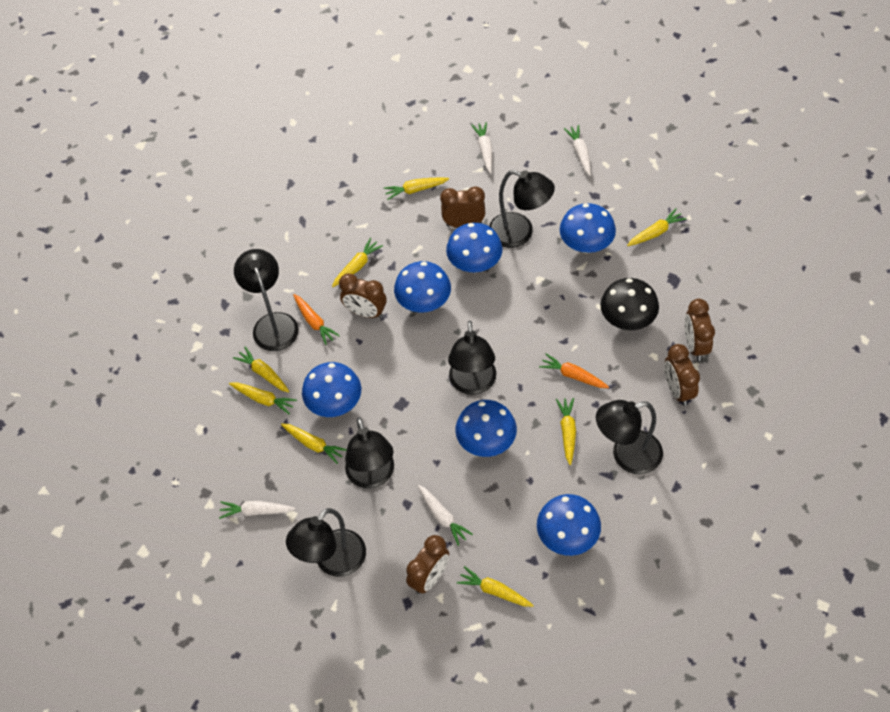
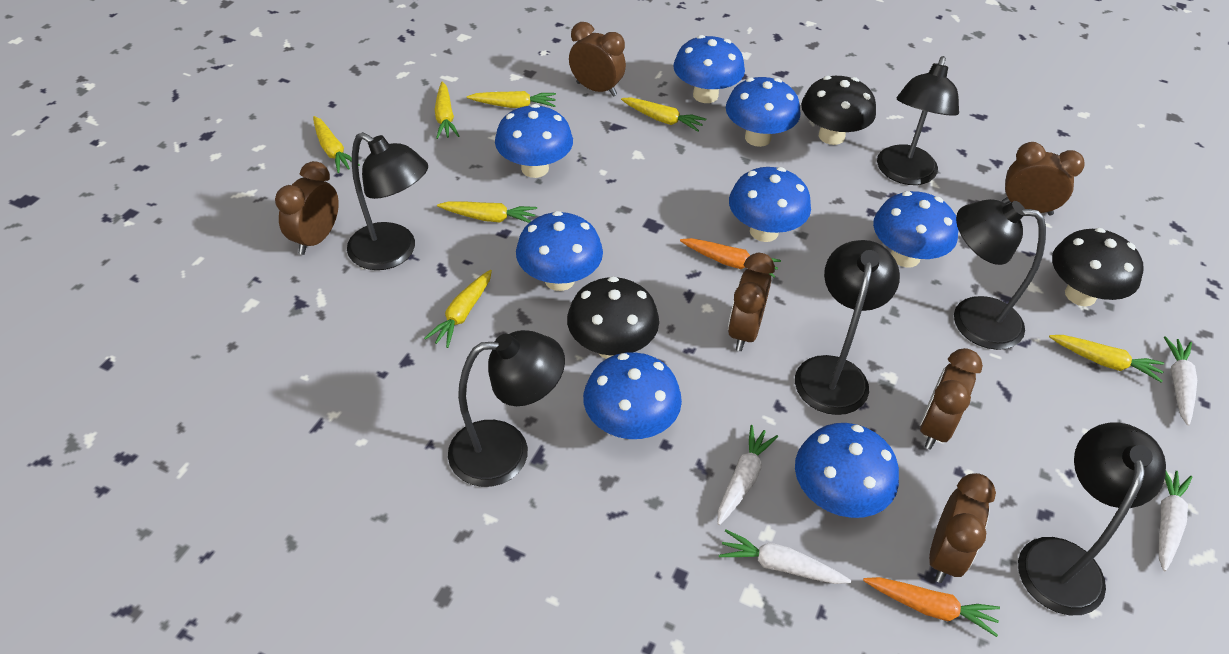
black mushroom: [600,278,659,330] = 1 -> [567,276,659,359] [801,76,876,145] [1052,228,1144,306] = 3
blue mushroom: [302,362,361,417] [394,261,451,312] [446,223,503,273] [456,400,517,457] [537,494,601,556] [560,203,616,253] = 6 -> [495,104,573,178] [516,211,603,291] [583,352,682,439] [673,35,745,103] [726,77,800,147] [729,167,811,242] [795,423,899,518] [873,191,958,267] = 8
brown clock: [339,273,387,318] [406,535,449,594] [440,187,485,228] [664,344,700,406] [685,299,715,361] = 5 -> [275,161,339,255] [569,22,626,96] [728,253,775,351] [920,348,983,449] [929,473,996,583] [1002,142,1085,216] = 6
yellow carrot: [229,382,297,414] [233,346,290,393] [281,423,347,464] [332,238,383,287] [384,177,449,200] [457,566,534,607] [556,398,576,465] [627,208,686,246] = 8 -> [313,116,360,173] [424,270,492,348] [435,82,459,139] [437,201,537,223] [467,91,556,108] [621,97,706,132] [1049,335,1164,383] = 7

